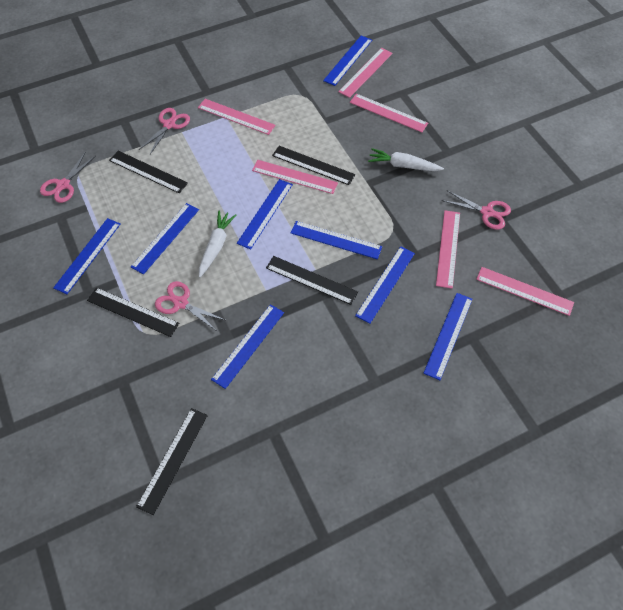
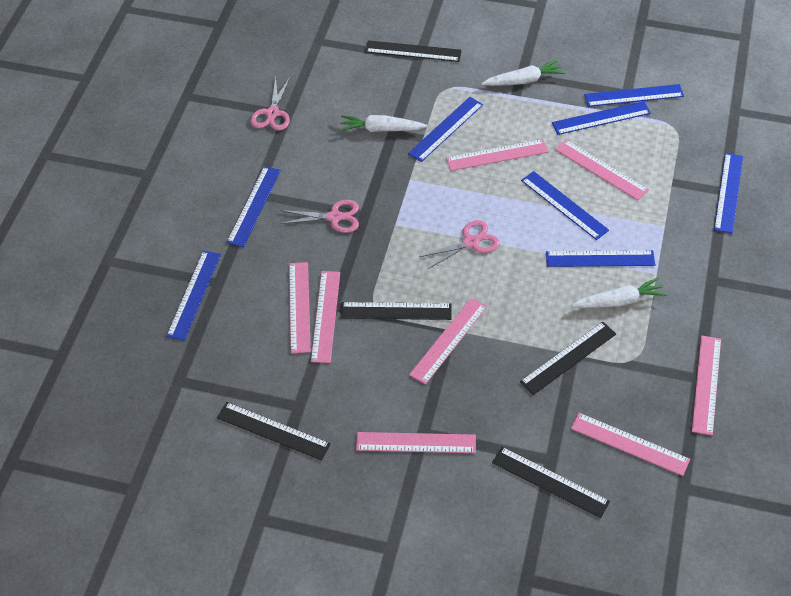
pink ruler: [198,99,276,135] [252,160,338,194] [338,48,393,98] [350,94,428,132] [436,210,460,289] [476,267,574,316] = 6 -> [289,262,311,353] [311,271,340,363] [356,432,476,453] [409,298,487,384] [446,139,548,171] [555,140,649,200] [571,413,690,476] [692,336,721,435] = 8
pink scissors: [40,153,96,203] [139,108,190,154] [155,281,225,331] [442,190,511,230] = 4 -> [250,78,290,131] [280,200,359,233] [420,220,500,269] = 3
white carrot: [199,211,236,278] [368,148,444,171] = 2 -> [340,115,427,132] [481,60,565,86] [571,277,667,308] = 3

